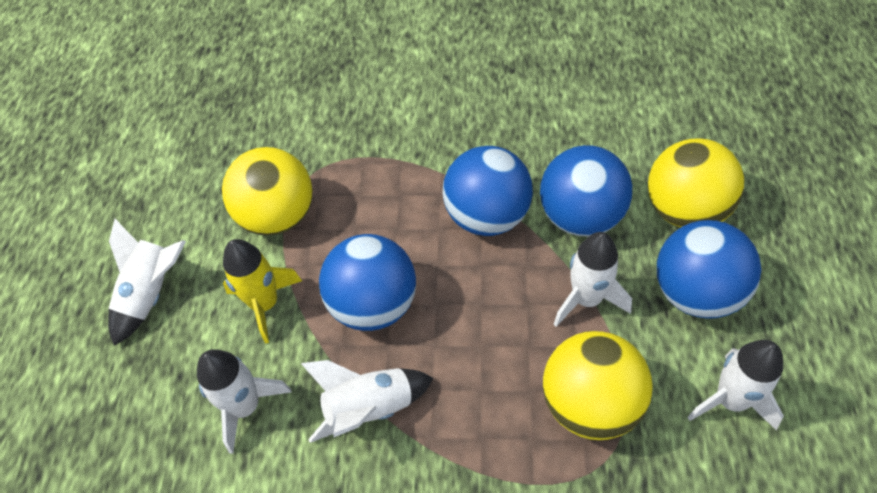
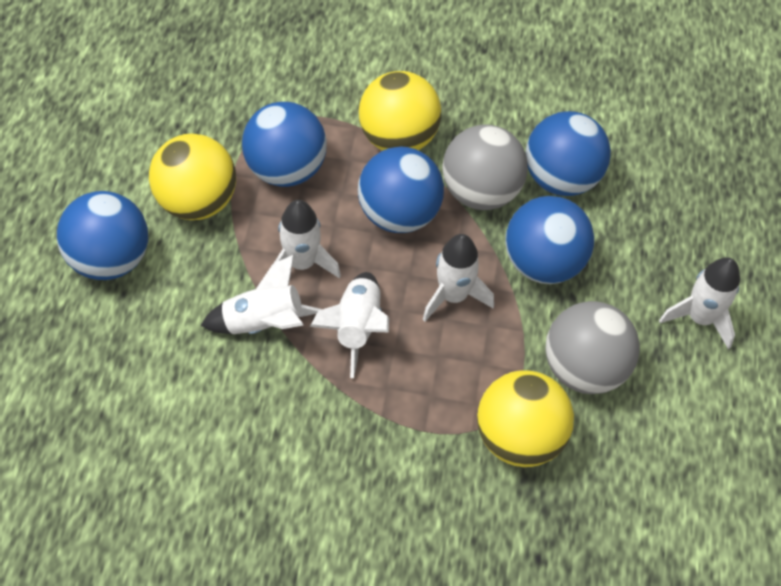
blue ball: [319,234,416,331] [443,146,533,236] [540,145,632,236] [657,220,762,319] = 4 -> [57,191,148,280] [242,102,327,187] [358,147,444,233] [505,196,594,284] [526,111,611,196] = 5
grey ball: none = 0 -> [442,124,528,210] [545,301,640,394] = 2
yellow rocket: [223,239,302,344] = 1 -> none = 0

